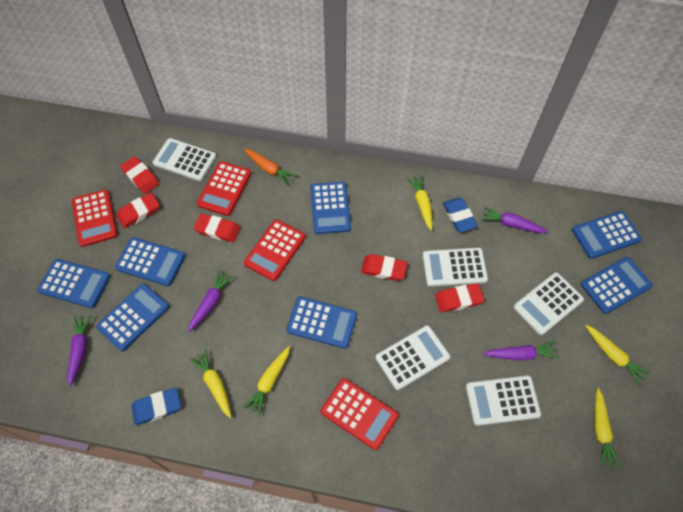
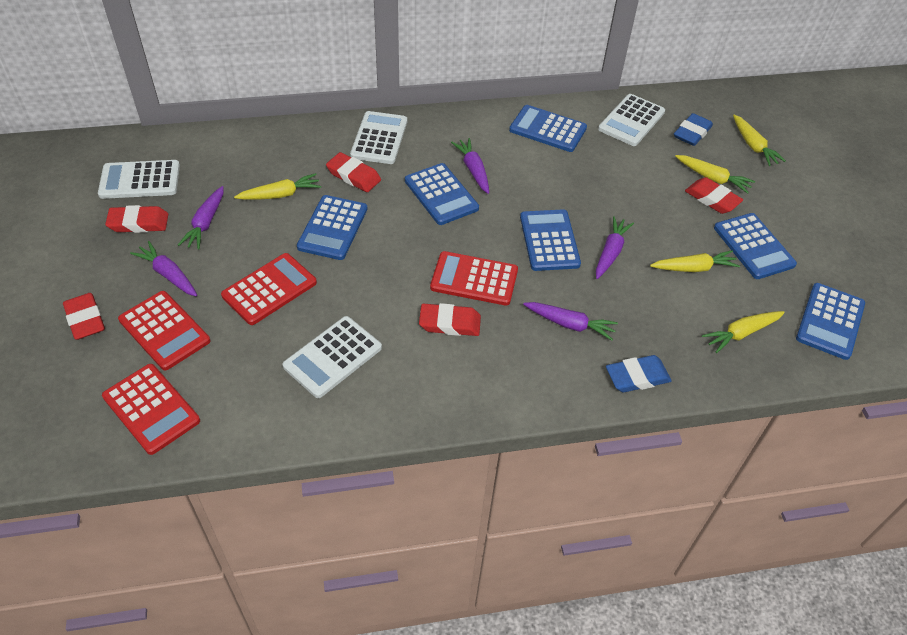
blue calculator: [37,259,110,308] [96,284,169,351] [115,237,185,286] [286,296,357,349] [310,182,351,234] [572,211,642,259] [581,257,653,314] = 7 -> [297,195,367,260] [405,163,479,225] [509,105,587,152] [520,209,581,271] [714,213,797,279] [796,283,865,360] = 6
orange carrot: [244,149,297,186] = 1 -> none = 0
purple carrot: [67,315,92,386] [188,269,234,332] [480,206,548,233] [483,341,559,360] = 4 -> [130,241,197,296] [178,186,224,249] [451,138,489,194] [523,302,618,340] [596,216,634,279] = 5
white calculator: [153,138,217,181] [376,325,450,390] [422,248,488,287] [466,375,541,426] [513,272,584,335] = 5 -> [98,160,180,199] [283,316,382,398] [350,111,407,164] [598,94,665,146] = 4

